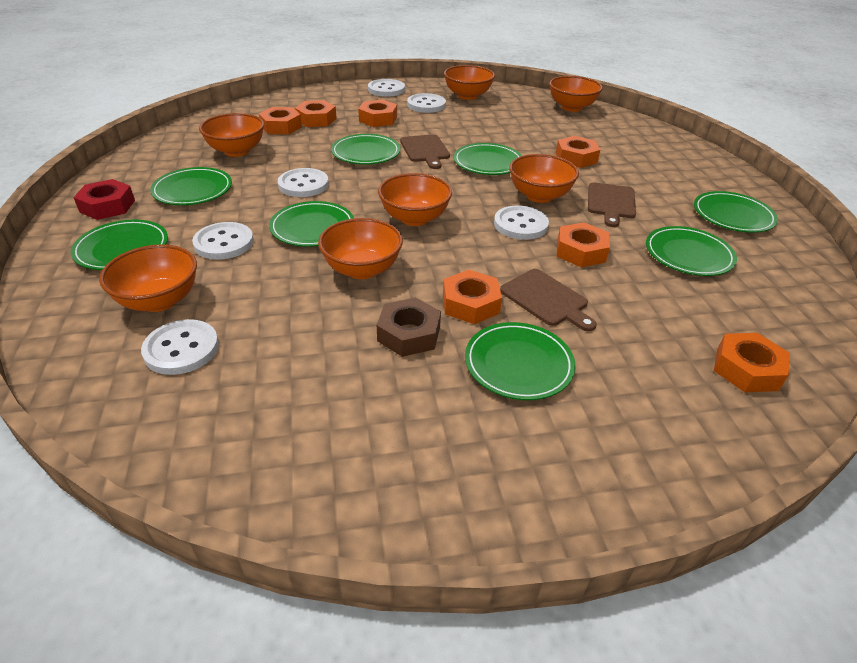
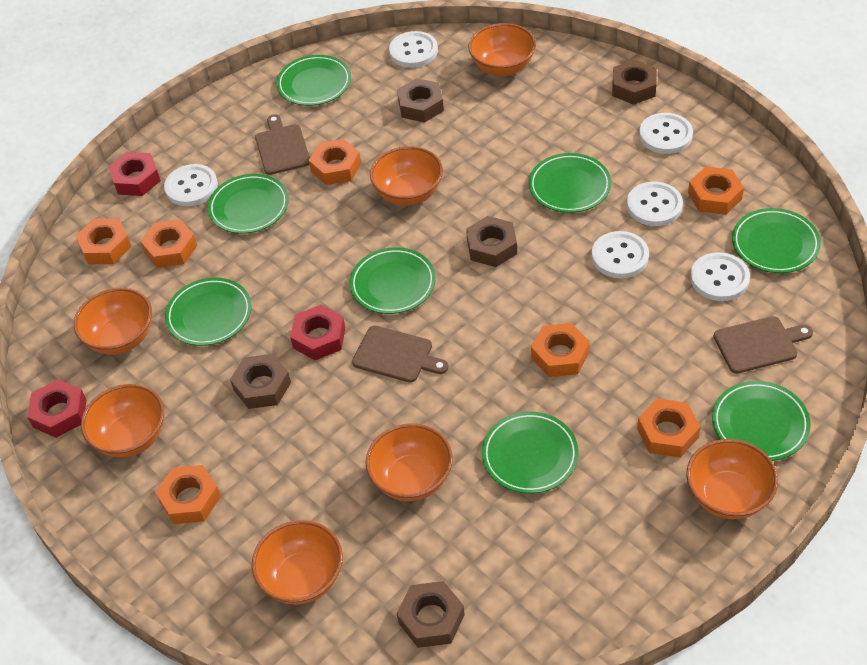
brown nut: [377,298,441,357] = 1 -> [230,354,291,409] [397,78,444,123] [397,581,465,648] [466,216,517,267] [612,60,657,105] = 5
red nut: [73,179,135,220] = 1 -> [27,379,86,438] [108,152,161,196] [290,305,345,360] = 3

